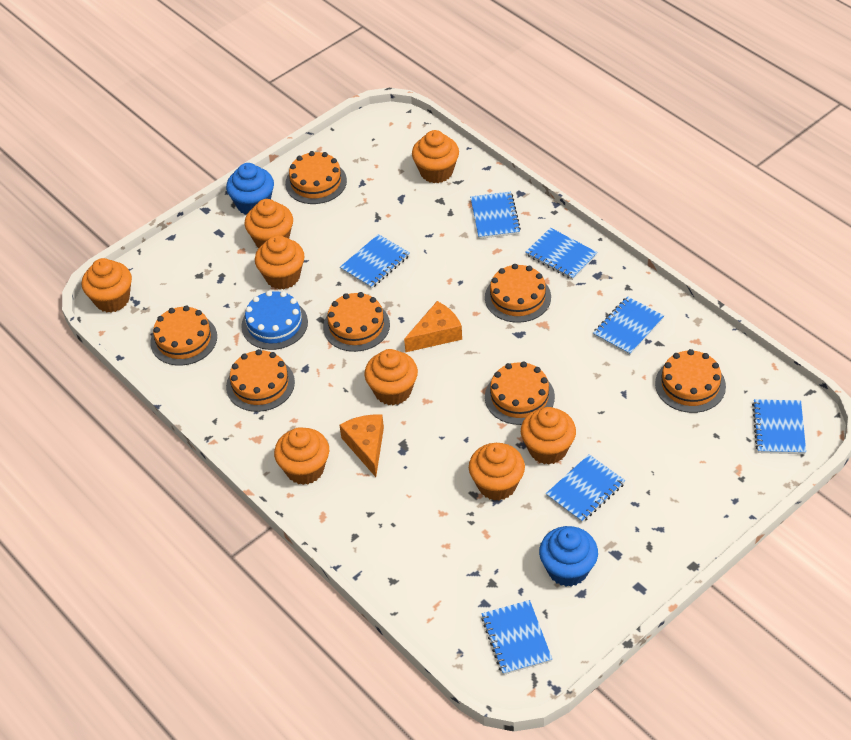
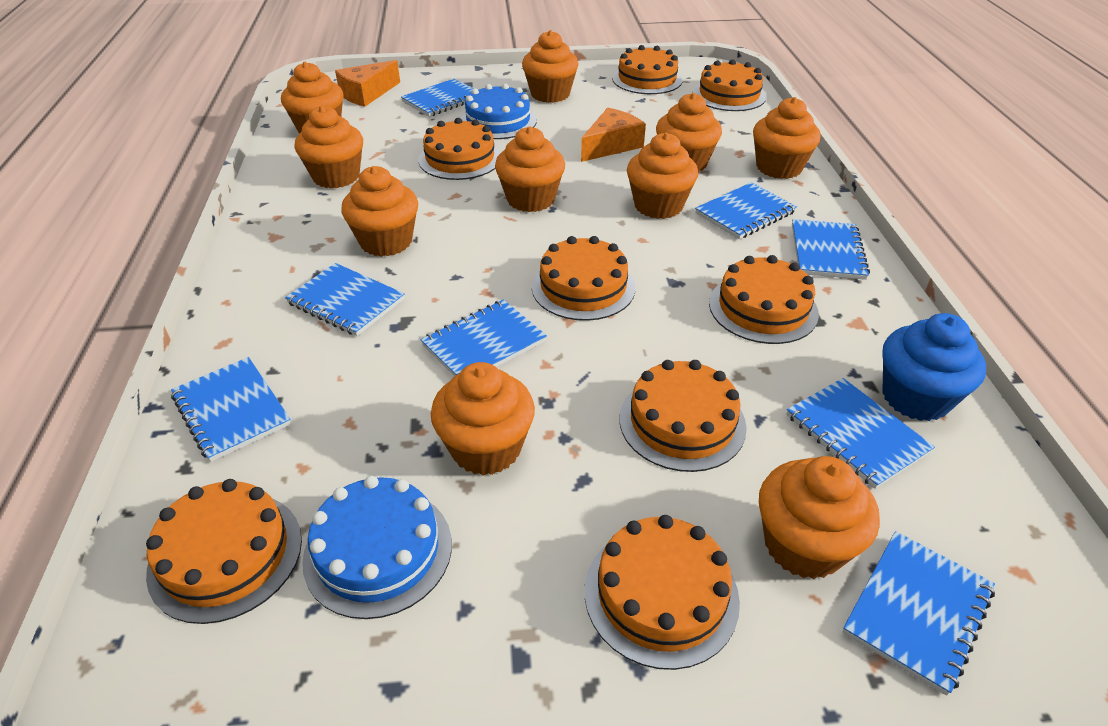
blue cake: [241,291,308,350] = 1 -> [302,476,452,619] [461,84,537,139] = 2
blue cupcake: [226,163,274,215] [539,526,598,587] = 2 -> [882,313,986,421] = 1
blue notebook: [340,234,410,289] [470,192,521,239] [481,600,552,675] [525,228,598,280] [546,454,625,523] [593,296,664,355] [752,399,806,454] = 7 -> [171,357,291,462] [285,263,405,336] [401,78,474,117] [421,300,547,376] [695,182,797,239] [786,378,935,489] [792,219,870,280] [842,531,995,696] = 8
orange cake: [150,305,217,366] [226,349,295,412] [285,151,347,204] [323,292,390,352] [485,264,551,323] [485,361,555,425] [655,349,726,413] = 7 -> [146,479,302,624] [418,118,501,180] [531,236,635,321] [585,515,740,670] [612,45,683,94] [620,360,747,472] [693,59,766,111] [709,255,819,344] = 8
orange cupcake: [82,258,132,313] [244,199,293,248] [255,235,305,290] [274,427,329,485] [364,349,418,405] [412,130,459,183] [469,443,525,501] [521,407,576,464] = 8 -> [281,62,344,134] [294,105,363,188] [341,166,418,257] [431,362,535,475] [495,126,565,212] [522,30,579,103] [627,132,698,219] [656,93,722,172] [753,97,821,179] [759,456,880,579] = 10

